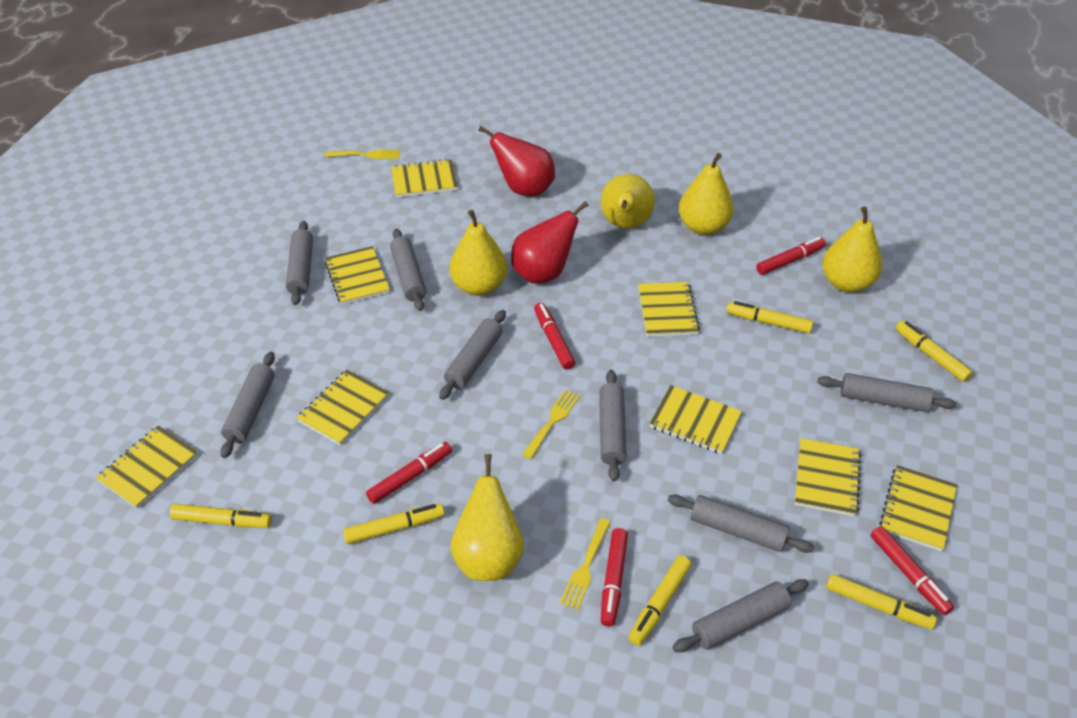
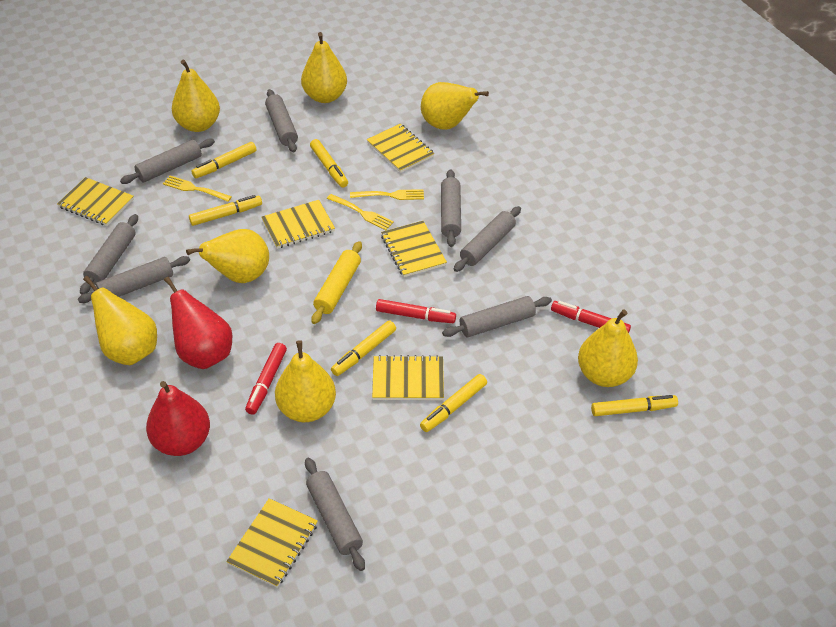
red marker: [366,442,452,504] [534,303,575,370] [601,528,628,627] [757,237,826,275] [870,526,954,615] = 5 -> [245,343,287,415] [376,299,456,323] [551,301,631,333] = 3
yellow notebook: [96,425,198,509] [297,370,389,445] [325,246,390,305] [391,159,458,198] [638,282,700,337] [649,385,742,454] [795,438,861,517] [880,465,957,552] = 8 -> [57,177,134,226] [226,498,318,588] [261,200,335,249] [367,124,434,173] [372,355,444,400] [381,221,447,277] = 6
yellow pear: [450,210,507,296] [451,454,524,581] [601,174,655,229] [679,153,734,235] [822,206,882,292] = 5 -> [83,276,157,365] [172,60,220,132] [186,229,269,283] [275,340,336,422] [301,32,347,103] [421,82,489,130] [578,310,638,387] = 7
yellow rolling pin: none = 0 -> [311,241,362,324] = 1

